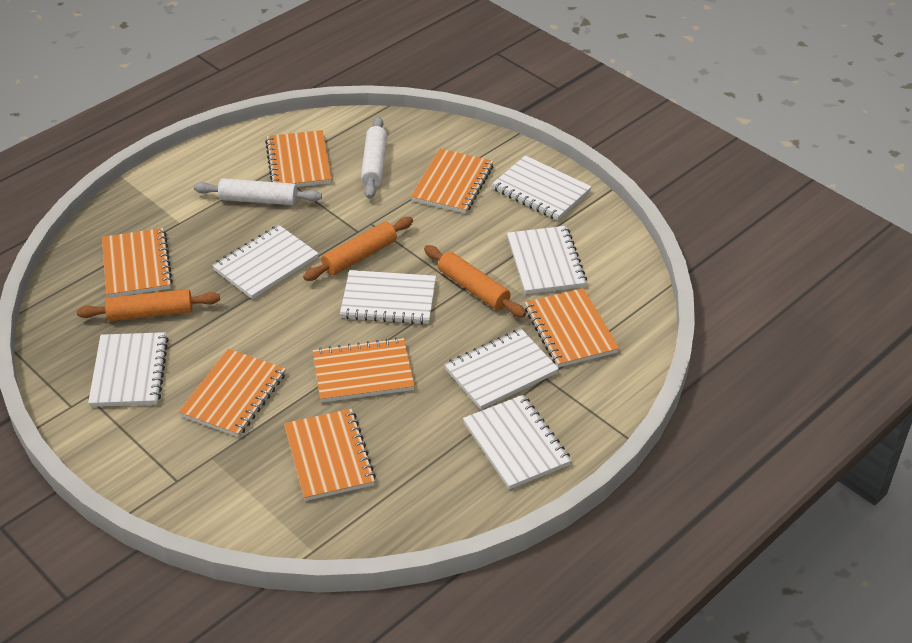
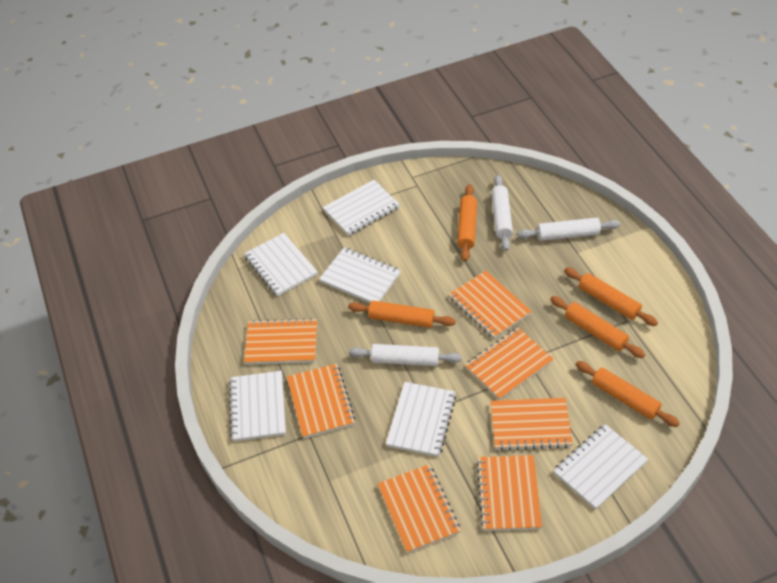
orange rolling pin: [77,289,220,321] [303,217,413,281] [424,245,526,317] = 3 -> [348,301,456,328] [457,184,477,262] [550,296,645,358] [564,267,658,326] [575,361,680,427] = 5
white notebook: [88,332,169,407] [212,225,319,299] [340,270,436,324] [444,329,559,410] [463,395,572,490] [491,155,592,221] [507,226,587,294] = 7 -> [229,371,286,441] [244,233,318,296] [319,247,401,303] [323,180,400,236] [386,382,456,457] [553,424,648,510] = 6
white rolling pin: [194,178,322,205] [361,116,387,199] = 2 -> [349,344,462,366] [491,175,513,251] [517,218,620,241] = 3

